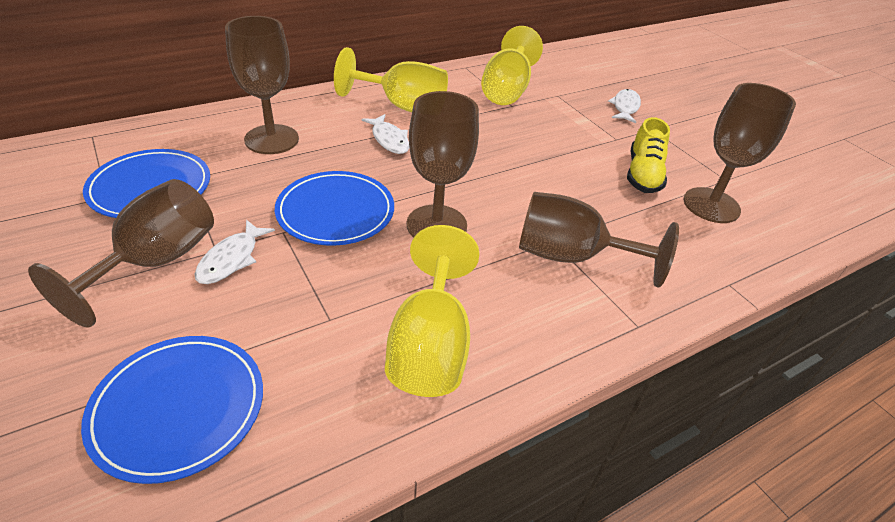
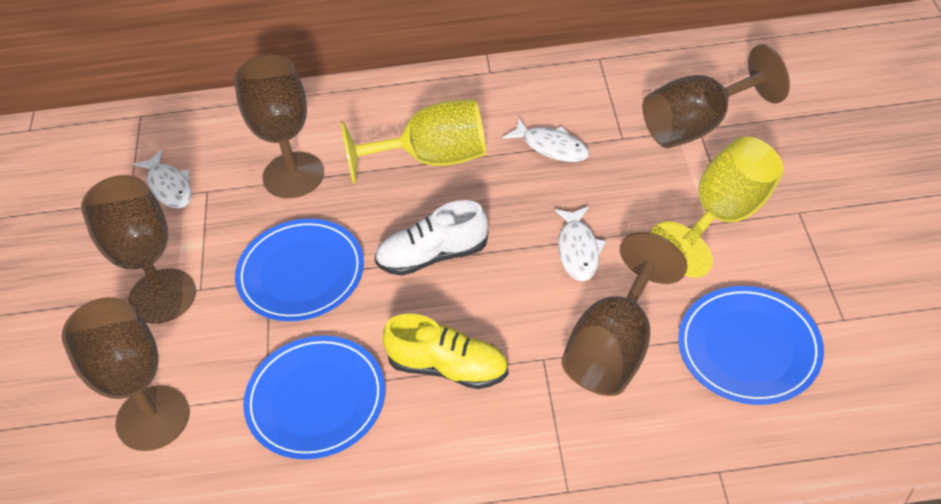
white shoe: none = 0 -> [374,200,489,276] = 1
yellow goblet: [334,47,448,112] [385,225,479,397] [481,26,543,105] = 3 -> [341,99,486,184] [651,136,784,278] = 2

